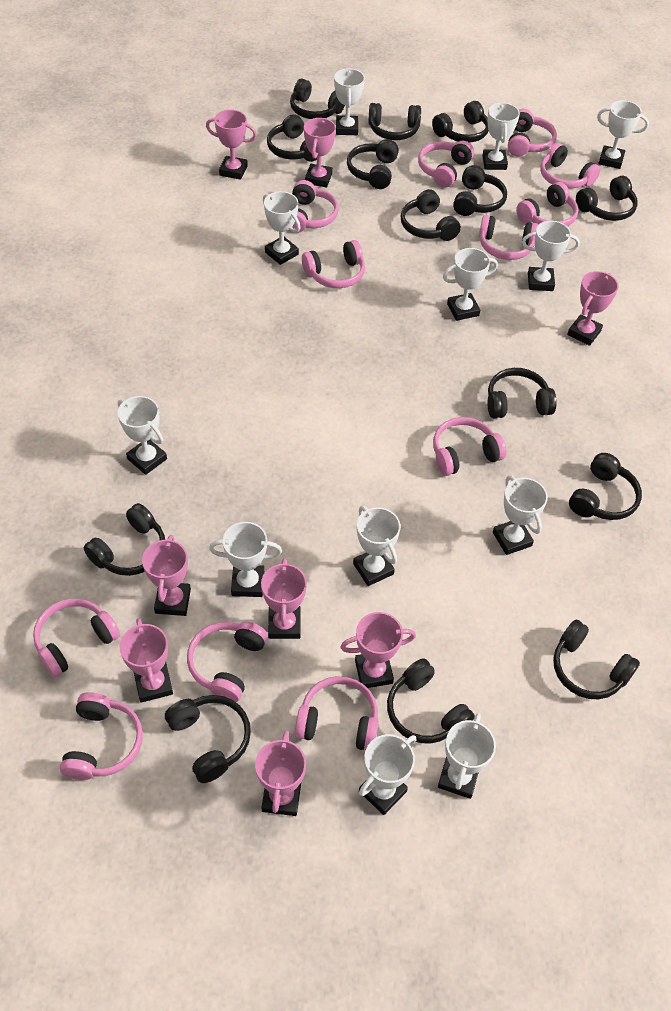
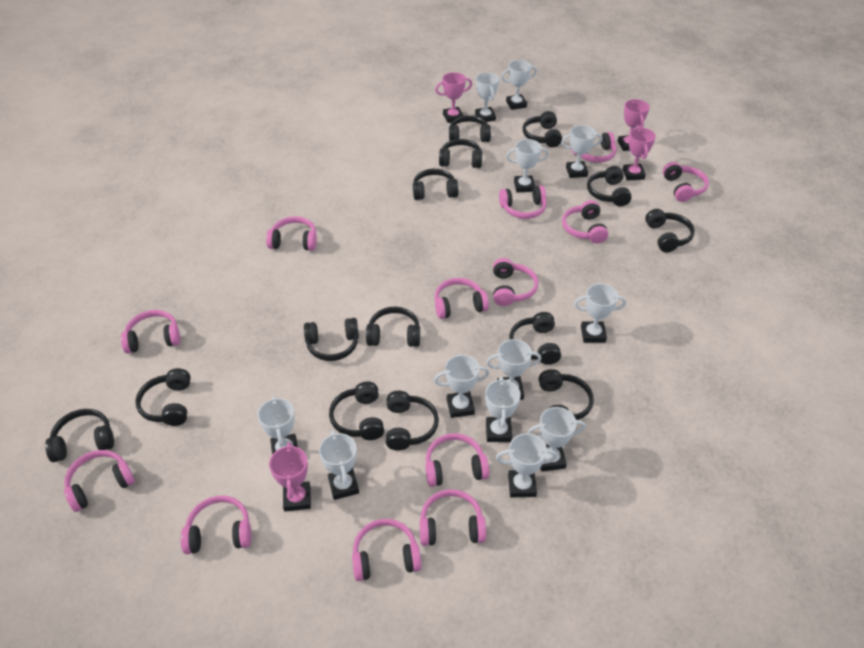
pink headphones: [33,599,120,677] [60,692,143,780] [187,622,268,702] [289,180,339,233] [295,676,379,750] [302,240,365,288] [418,141,474,188] [433,417,507,476] [479,215,539,260] [508,109,557,156] [516,182,579,227] [540,143,601,189] = 12 -> [64,450,135,512] [121,310,180,353] [180,496,251,554] [266,216,317,251] [352,519,422,581] [420,489,486,546] [425,433,489,487] [435,278,489,319] [493,258,538,306] [499,186,547,219] [562,200,609,243] [571,132,616,163] [663,162,709,202] = 13
pink trophy: [120,618,173,703] [142,535,191,616] [206,110,257,180] [255,731,306,816] [261,558,307,639] [304,118,336,188] [341,612,416,688] [567,271,619,346] = 8 -> [269,442,311,512] [435,72,472,123] [618,99,650,151] [623,128,656,180] = 4

